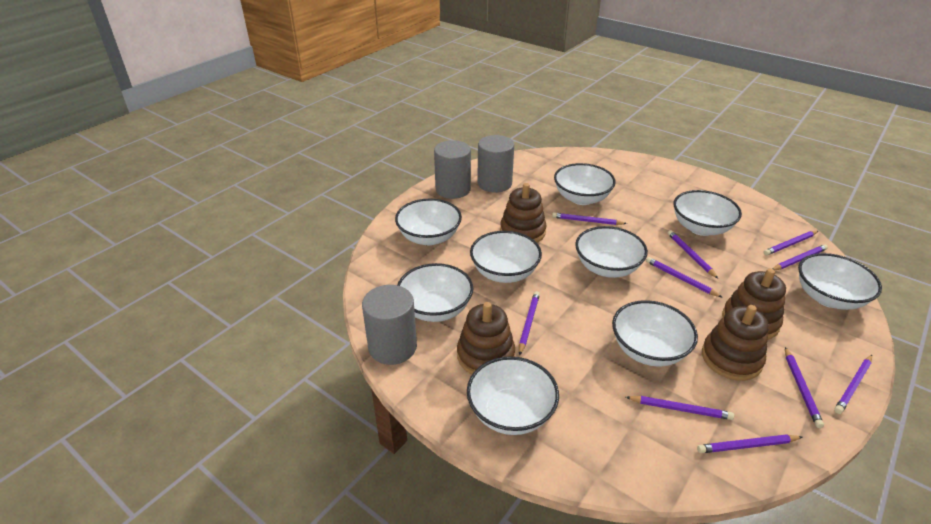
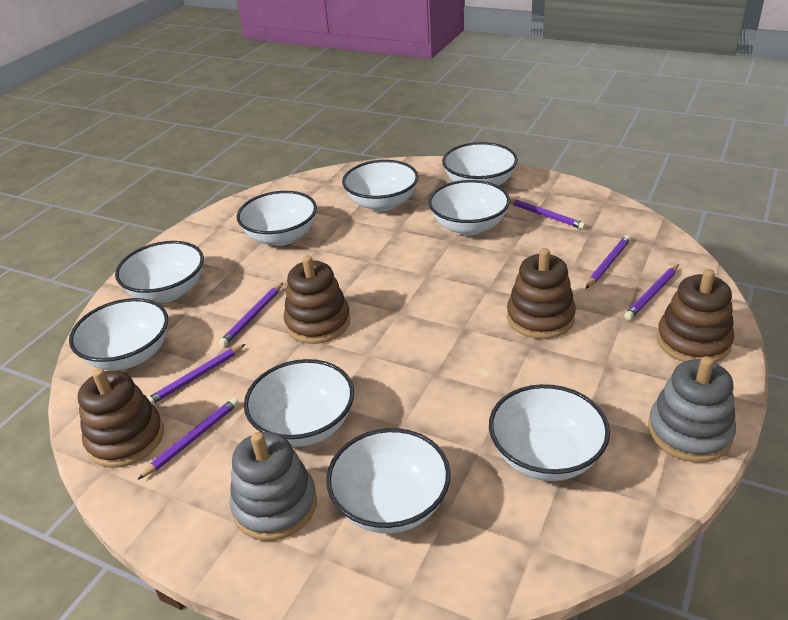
grey cylinder: [362,285,417,365] [434,140,471,199] [477,135,514,193] = 3 -> none = 0
grey stacking toy: none = 0 -> [230,432,317,541] [648,356,736,463] = 2
purple pencil: [519,291,540,355] [552,212,627,225] [626,396,734,420] [646,257,723,298] [668,230,718,278] [697,434,802,453] [763,231,818,256] [772,244,828,270] [785,347,824,428] [834,355,872,414] = 10 -> [137,398,239,480] [147,344,246,405] [219,283,283,347] [510,199,586,229] [586,235,631,289] [624,264,679,320] = 6

